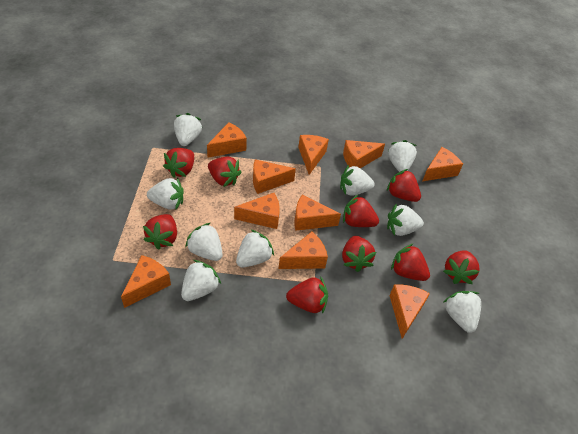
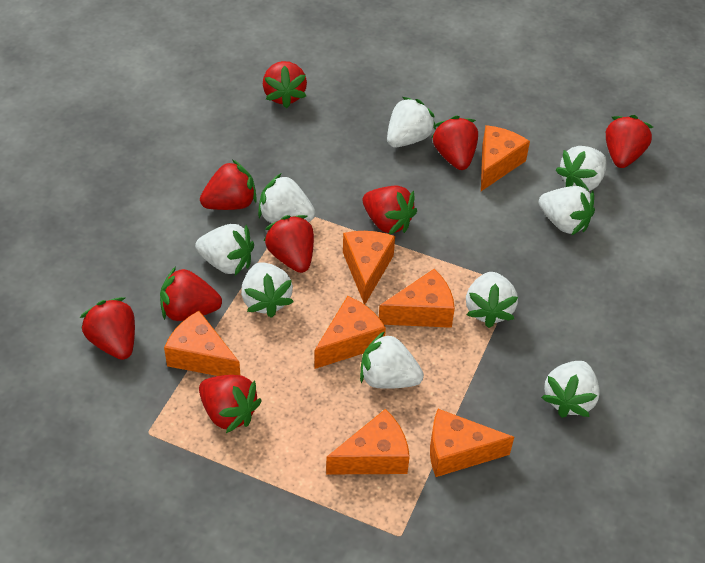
orange cheese: [121,255,171,308] [207,122,247,158] [234,193,280,229] [253,159,296,194] [278,232,328,269] [295,195,341,231] [298,135,329,175] [343,140,385,168] [389,284,430,339] [423,147,463,181] = 10 -> [164,311,240,376] [314,296,386,369] [326,409,410,474] [343,231,395,305] [379,269,455,328] [430,409,514,477] [481,125,530,191] = 7

